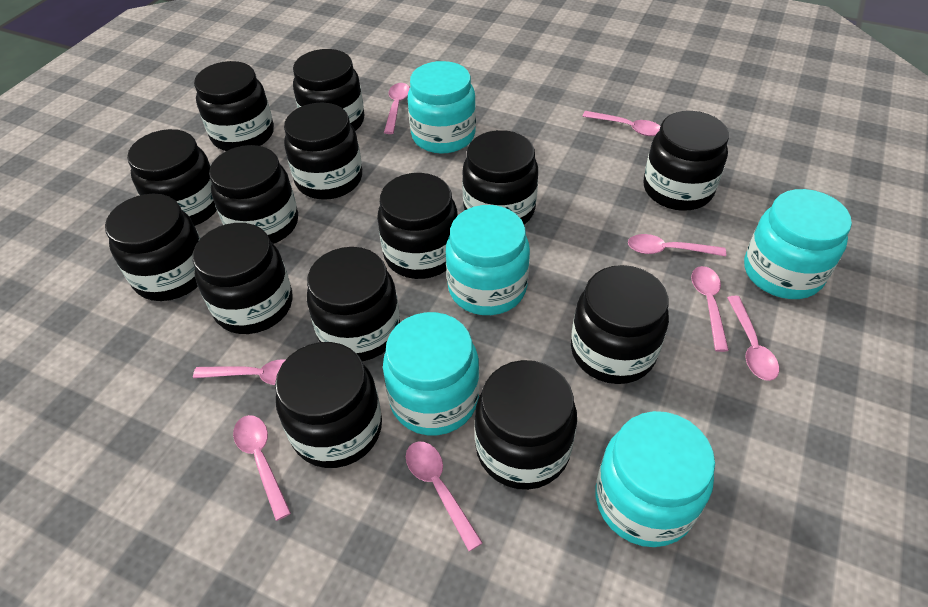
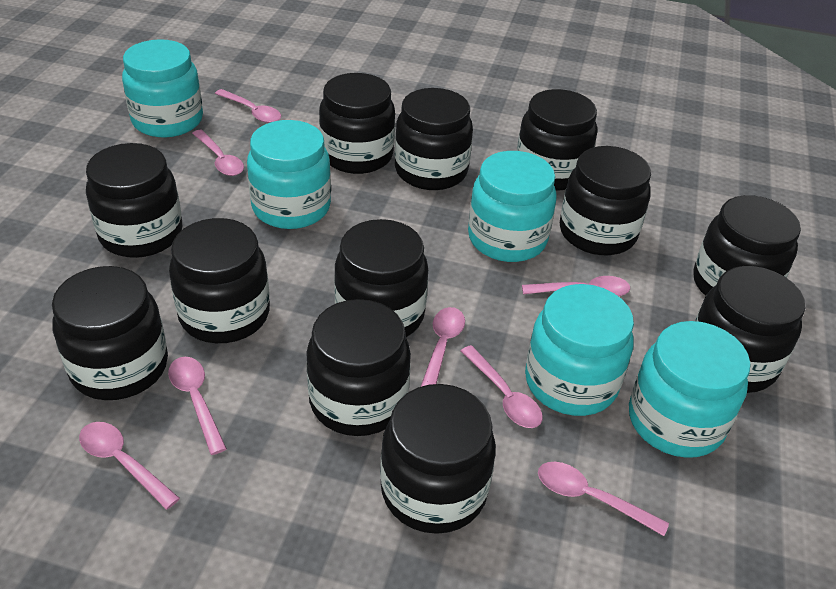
black jar: [105,194,201,301] [127,129,217,226] [192,223,293,334] [194,61,274,151] [209,145,298,244] [275,342,382,468] [284,103,362,200] [293,49,365,131] [307,247,400,361] [377,173,458,279] [462,130,538,225] [475,360,577,490] [571,265,669,384] [644,111,729,211] = 14 -> [52,266,168,400] [86,143,182,258] [169,218,270,343] [306,299,411,436] [319,73,395,174] [334,219,428,337] [380,384,496,534] [395,88,473,190] [517,89,597,191] [560,146,651,255] [693,195,801,296] [695,266,805,393] = 12

